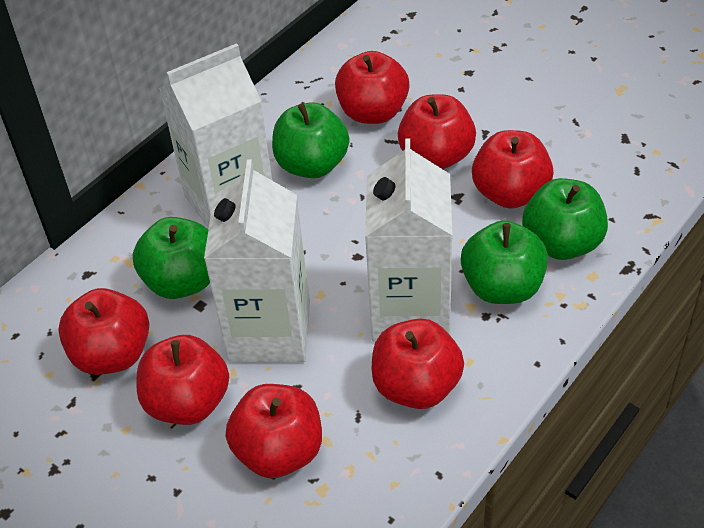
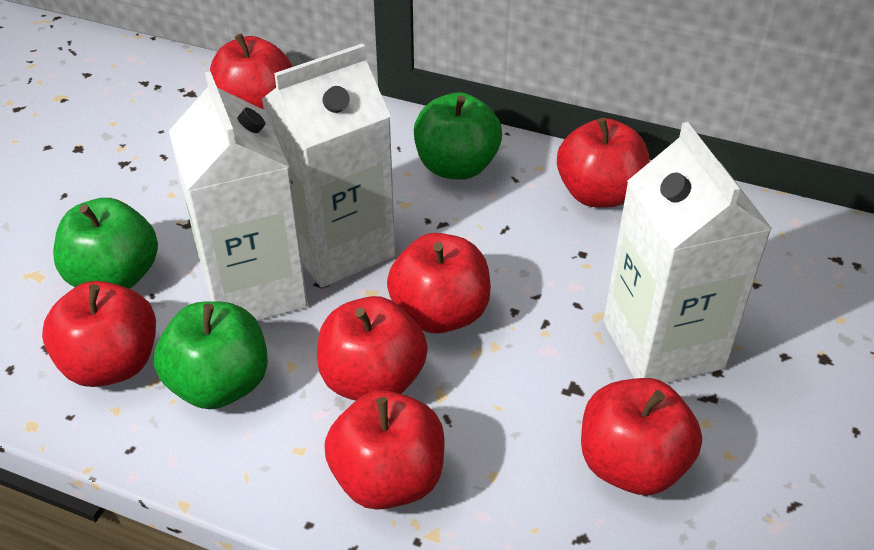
green apple: [133,217,210,299] [272,102,349,178] [461,220,548,304] [522,178,608,260] = 4 -> [53,198,158,289] [154,301,268,409] [414,92,502,180] = 3

